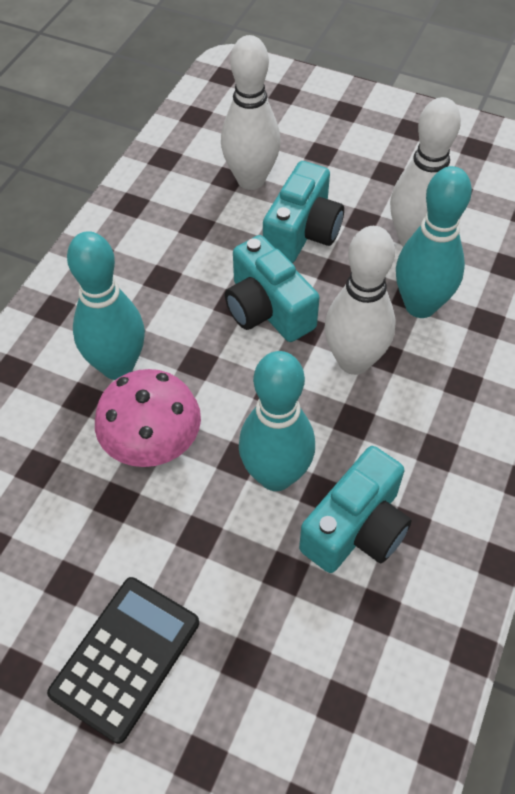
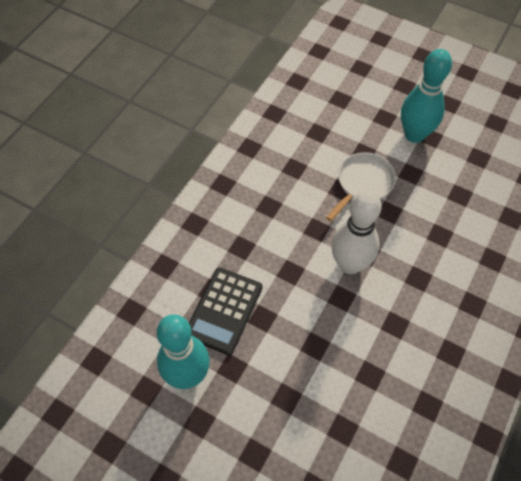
pink mushroom: [95,369,201,467] = 1 -> none = 0
turquoise bowling pin: [67,231,145,380] [239,351,315,491] [396,166,472,318] = 3 -> [157,314,210,389] [401,49,452,143] = 2
turquoise camera: [225,235,319,342] [263,161,344,263] [299,446,412,573] = 3 -> none = 0
white bowling pin: [221,35,281,190] [325,226,396,375] [390,97,461,247] = 3 -> [331,190,382,274] = 1
white pan: none = 0 -> [326,152,396,221] = 1

